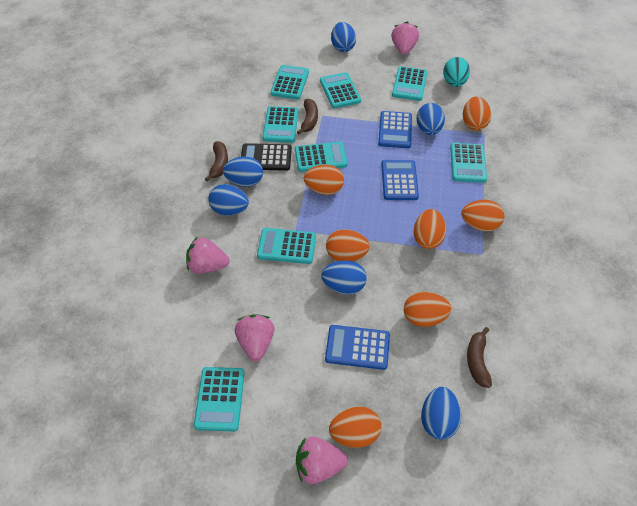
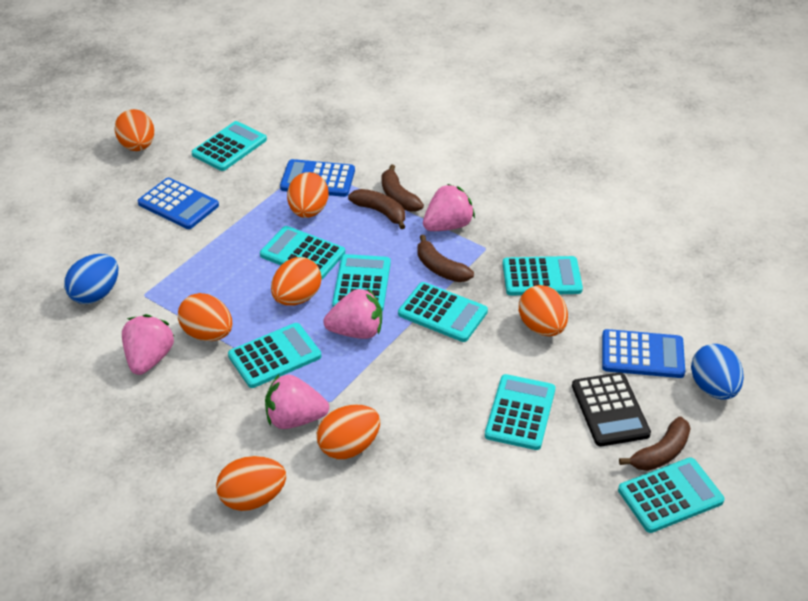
blue egg: [208,184,249,216] [223,157,263,187] [321,260,367,294] [331,22,356,52] [417,103,445,135] [421,387,461,440] = 6 -> [64,254,118,304] [691,344,744,399] = 2
brown banana: [205,141,228,181] [297,99,318,134] [467,327,492,388] = 3 -> [348,189,405,229] [382,165,424,211] [417,235,474,282] [619,417,691,471] = 4
turquoise egg: [443,57,470,87] = 1 -> none = 0

